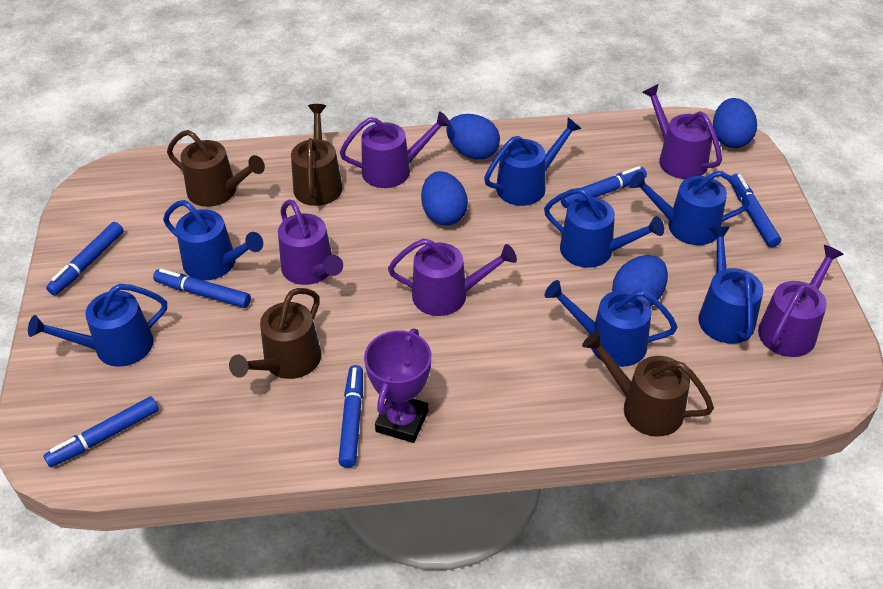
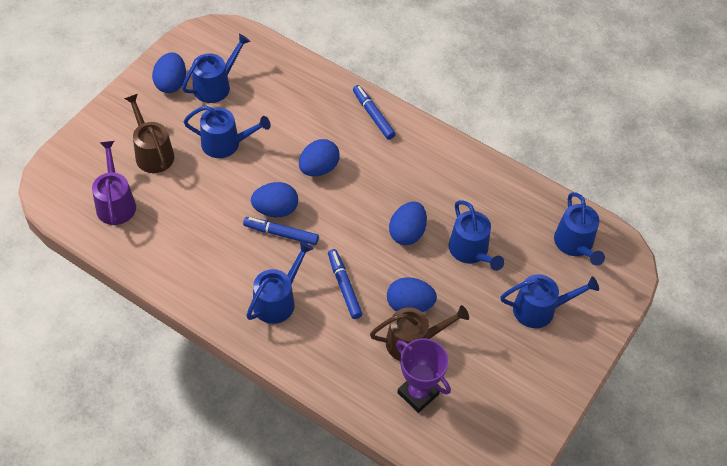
blue egg: [421,171,468,225] [446,114,500,160] [612,255,668,306] [713,98,757,148] = 4 -> [152,52,186,93] [251,182,298,217] [299,139,340,176] [387,277,437,312] [389,201,427,245] = 5
blue marker: [43,396,159,467] [46,222,124,296] [153,269,251,308] [338,365,363,468] [561,166,647,208] [732,174,781,247] = 6 -> [243,217,319,245] [328,249,362,319] [353,85,396,140] = 3
blue watering can: [28,284,167,367] [163,200,263,281] [484,117,582,206] [544,188,664,268] [544,280,677,367] [629,171,750,245] [698,226,763,344] = 7 -> [182,33,251,103] [183,106,271,158] [246,241,313,324] [449,200,504,271] [501,274,599,328] [554,192,605,266] = 6
brown watering can: [167,130,265,207] [229,288,321,379] [291,104,343,206] [582,331,714,437] = 4 -> [124,94,174,173] [370,305,469,361] = 2
purple watering can: [278,199,343,285] [340,111,451,188] [388,239,517,316] [642,84,722,179] [758,245,844,357] = 5 -> [92,141,136,225] = 1

